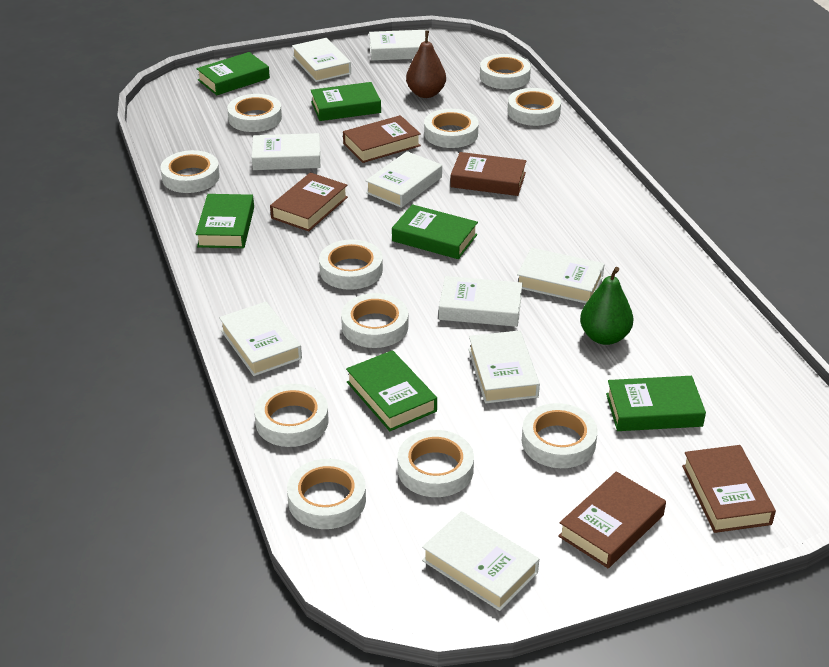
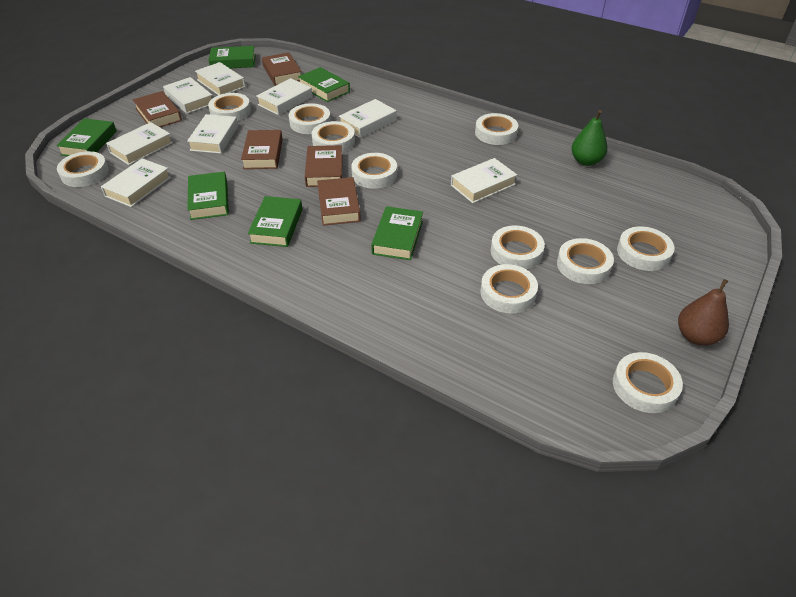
white book: [219,302,302,376] [252,133,321,170] [292,38,351,82] [366,151,442,208] [369,30,430,61] [422,511,539,611] [439,276,523,327] [468,330,540,404] [517,248,604,303] = 9 -> [101,158,171,207] [106,122,173,165] [163,77,212,114] [187,114,238,154] [195,62,246,95] [256,78,312,115] [339,99,396,138] [451,158,517,203] = 8

